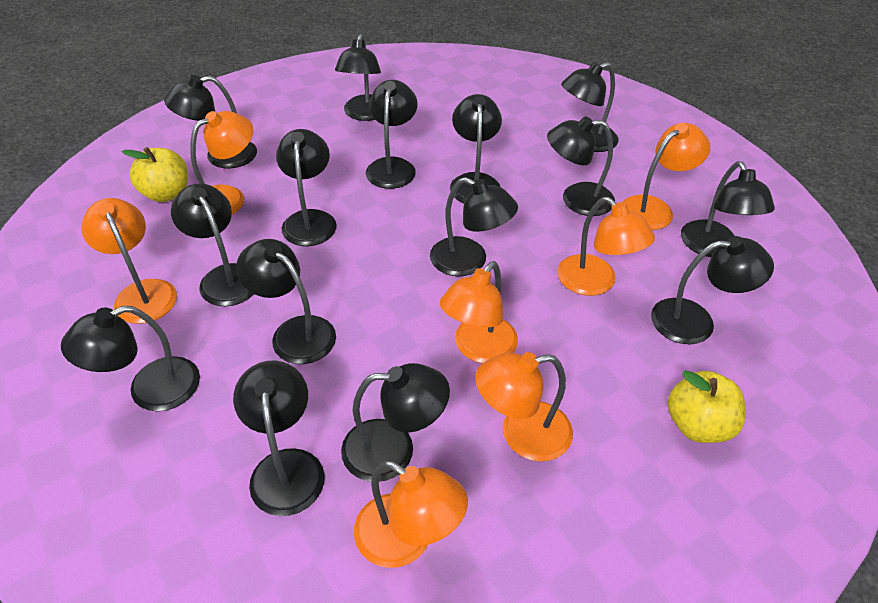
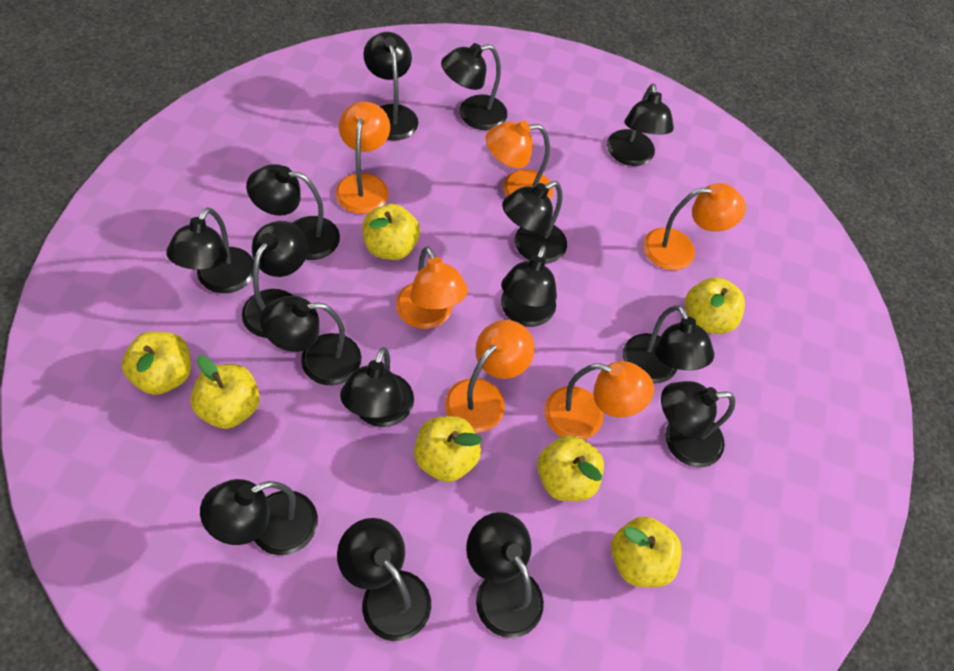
orange lamp: [81,198,177,324] [190,111,253,215] [354,460,468,568] [440,261,518,363] [475,352,573,462] [557,197,655,296] [622,123,710,230] = 7 -> [336,102,390,214] [396,246,468,329] [445,320,535,433] [486,121,553,200] [544,361,654,440] [643,183,746,270] = 6
yellow apple: [121,147,188,202] [668,370,746,443] = 2 -> [121,331,191,395] [190,355,260,429] [362,204,420,260] [414,416,483,482] [537,435,604,501] [611,516,682,587] [685,277,745,334] = 7

